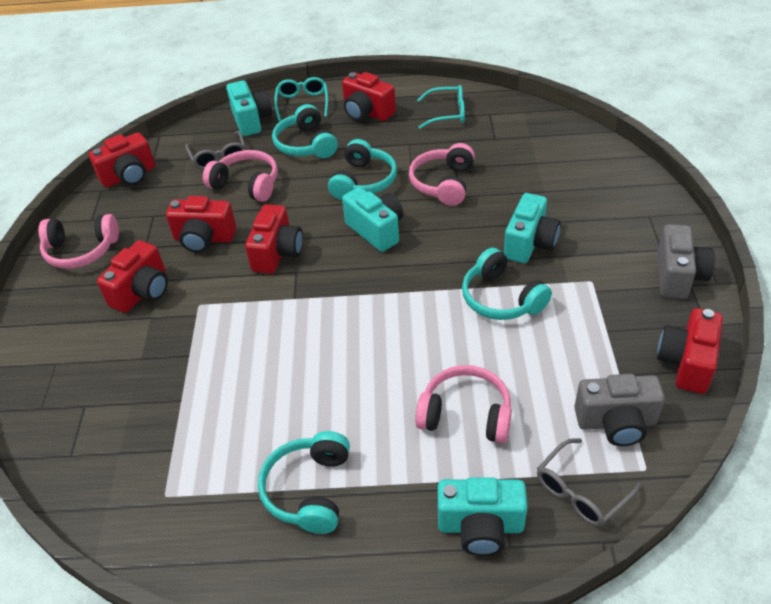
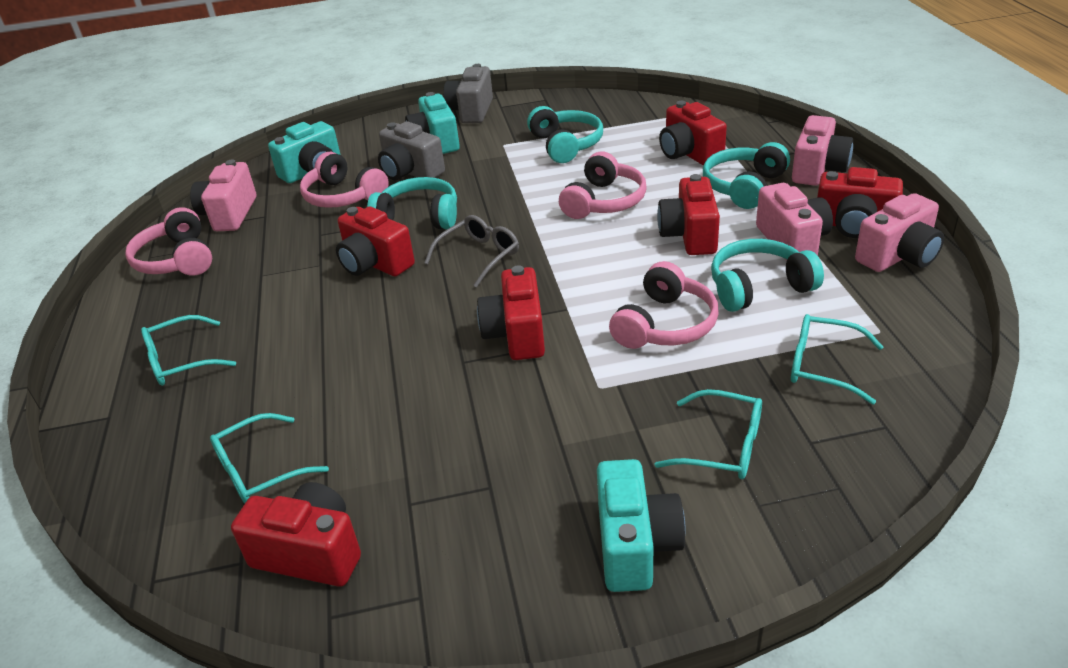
grey glasses: [185,131,246,170] [537,438,642,526] = 2 -> [424,215,519,288] = 1
pink camera: none = 0 -> [190,159,256,231] [756,183,833,261] [792,115,853,186] [855,193,944,272] = 4
turquoise camera: [226,81,272,136] [342,187,403,252] [438,477,528,556] [504,193,561,263] = 4 -> [268,121,341,183] [405,92,460,154] [597,459,686,592] = 3
turquoise glasses: [274,77,328,121] [417,85,465,129] = 2 -> [141,315,236,386] [210,413,329,504] [654,389,762,479] [791,314,884,405] = 4

